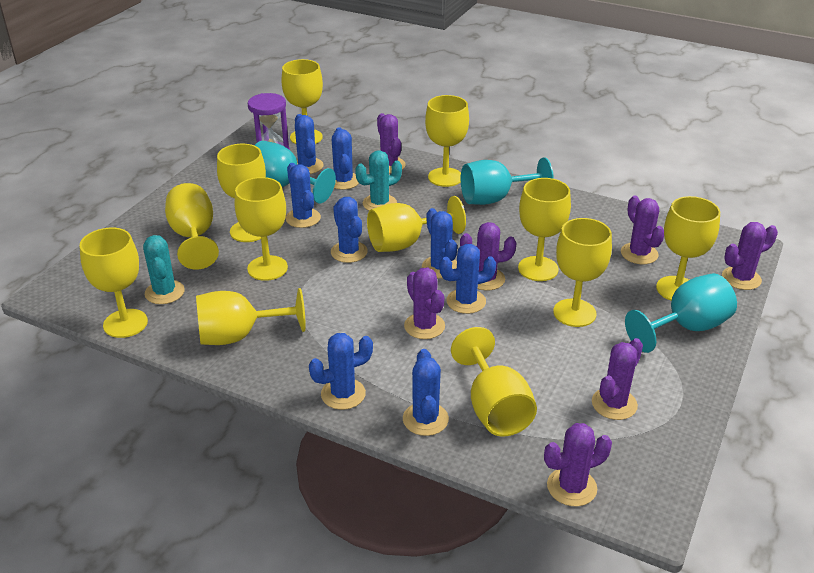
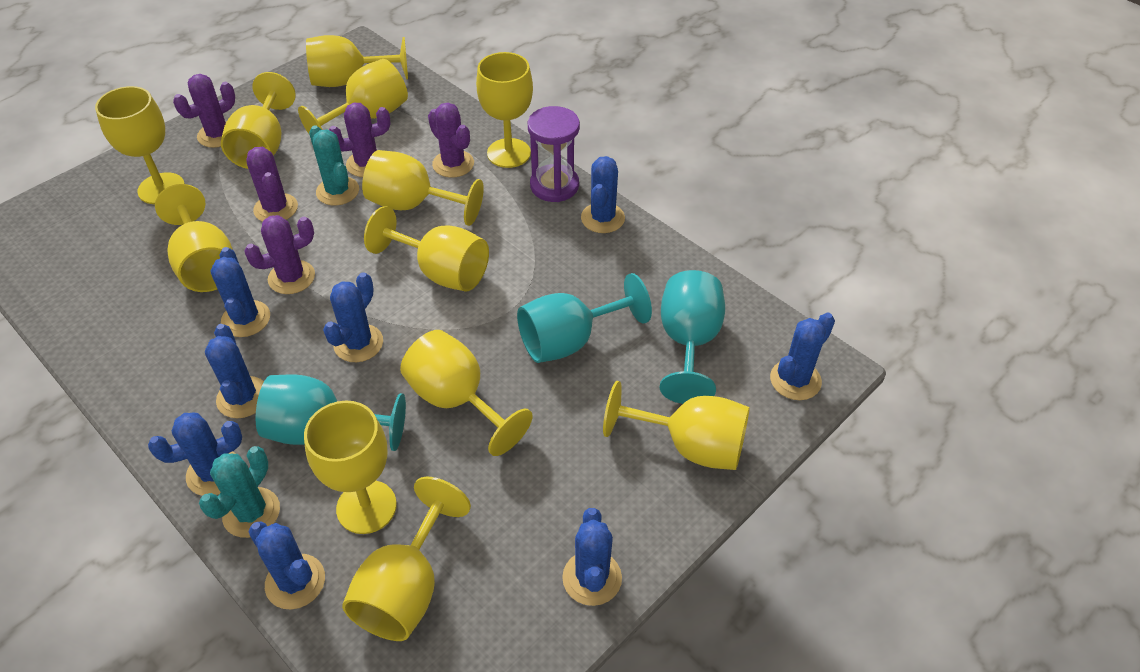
purple cactus: [377,113,406,173] [404,268,445,339] [460,222,516,291] [544,423,612,506] [592,338,643,420] [621,195,664,264] [722,222,778,290] = 7 -> [173,74,235,148] [244,215,315,294] [246,147,298,222] [329,103,390,177] [428,103,474,178] = 5

